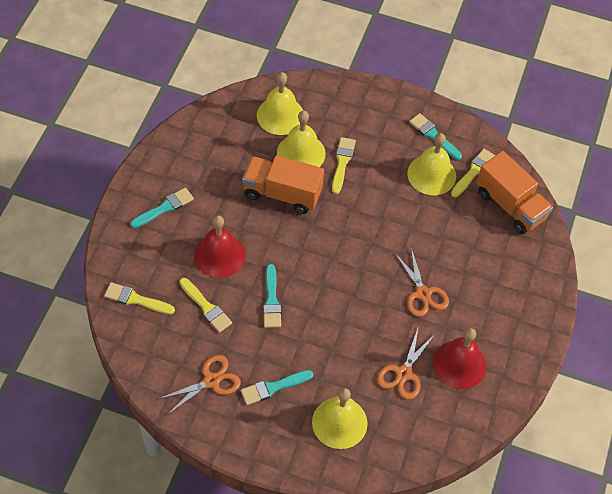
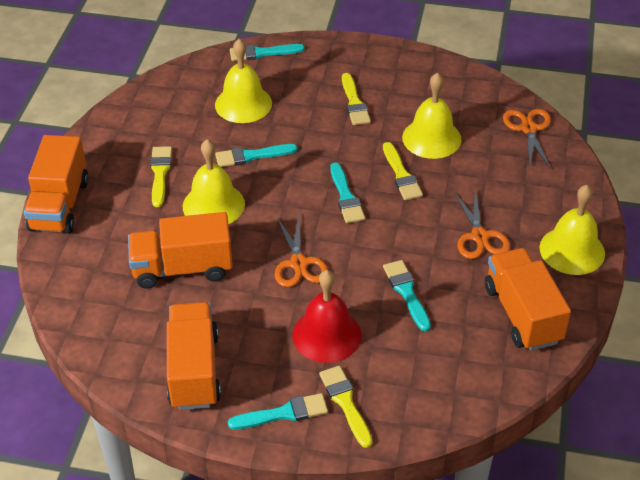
orange truck: [242,155,324,214] [477,151,553,234] = 2 -> [24,135,89,234] [128,212,233,289] [167,302,221,410] [485,248,571,351] = 4
red bell: [194,215,246,278] [433,328,487,389] = 2 -> [292,270,362,363] = 1
turquoise brush: [130,188,194,228] [241,370,313,405] [263,264,281,328] [409,113,462,160] = 4 -> [215,144,297,167] [228,393,328,429] [230,44,305,61] [330,163,365,223] [383,260,431,331] = 5

